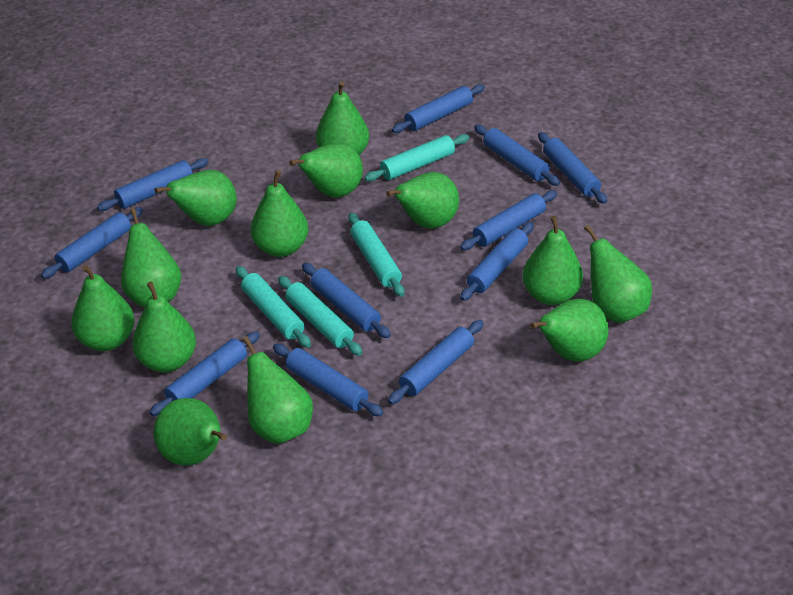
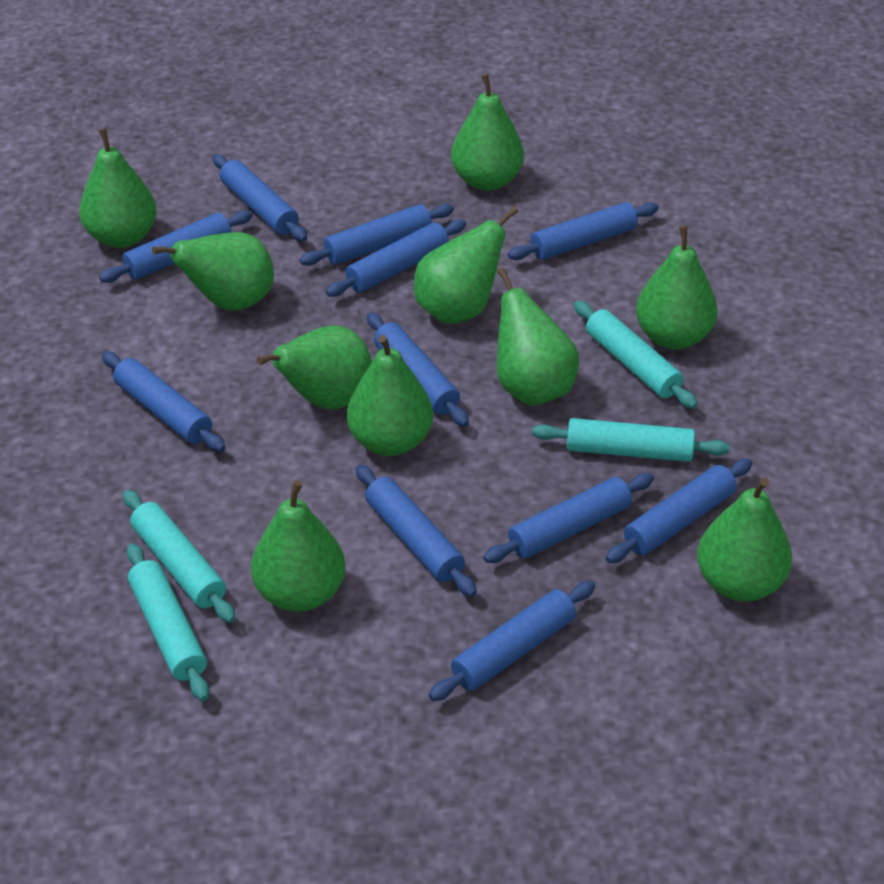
green pear: [71,265,134,351] [121,208,181,307] [132,281,196,372] [154,170,237,226] [154,398,227,465] [242,337,313,444] [251,170,308,257] [289,142,363,198] [316,81,369,155] [386,172,459,229] [523,216,583,305] [530,299,609,362] [584,225,652,323] = 13 -> [79,128,156,248] [152,232,274,311] [251,480,345,612] [257,325,372,410] [347,335,433,456] [414,206,518,324] [451,74,524,191] [497,268,579,406] [636,226,718,349] [697,478,792,601] = 10

